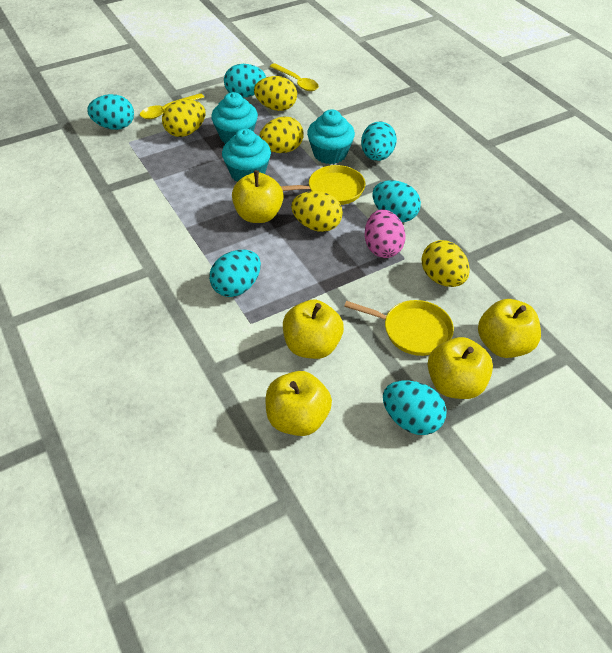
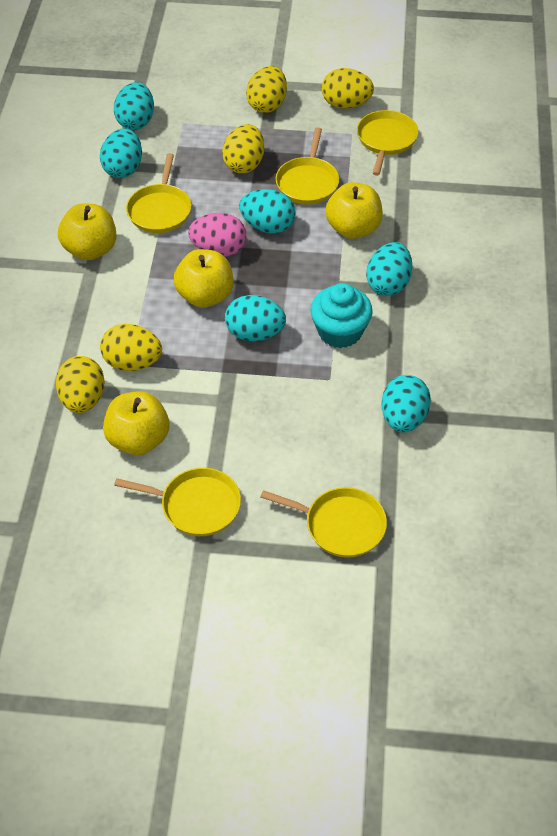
turquoise cupcake: [211,92,258,144] [222,129,271,182] [307,109,355,164] = 3 -> [310,283,373,348] = 1
yellow apple: [232,170,284,223] [266,371,332,436] [283,300,344,359] [427,337,493,399] [478,299,541,358] = 5 -> [58,204,117,260] [103,392,170,455] [173,249,234,308] [325,182,383,239] = 4
yellow pan: [281,165,365,205] [344,300,454,356] = 2 -> [114,468,241,536] [126,153,191,233] [260,487,387,558] [276,128,339,204] [357,110,419,176] = 5
yellow spoon: [140,93,204,119] [269,63,319,91] = 2 -> none = 0

